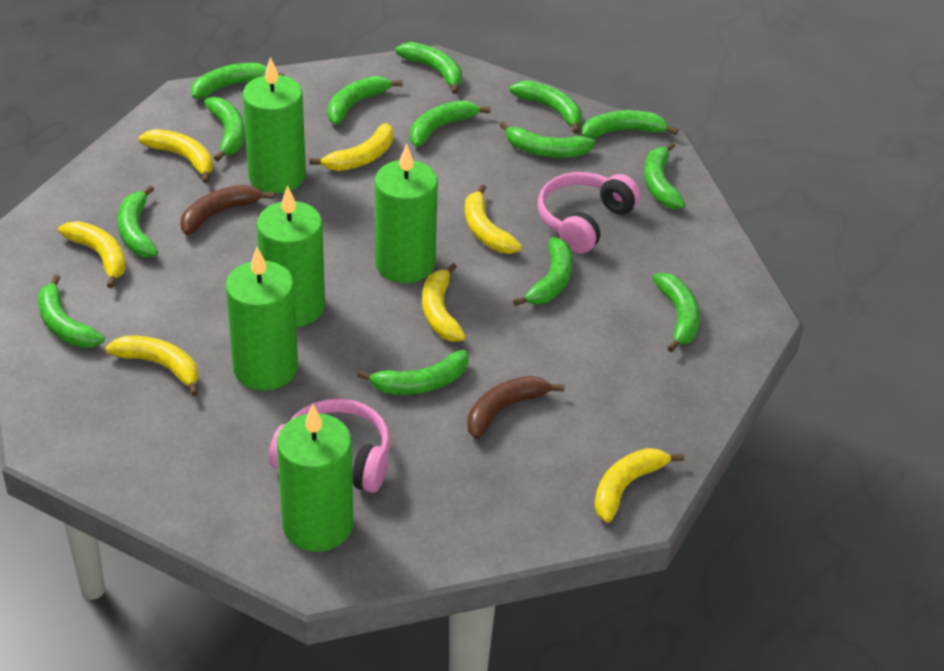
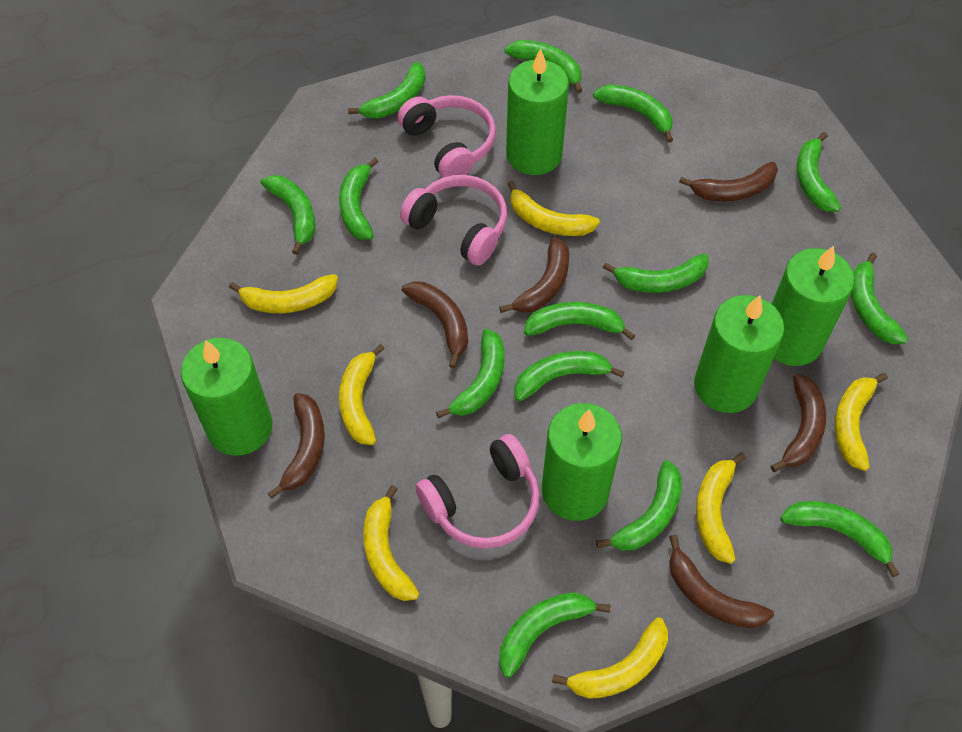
brown banana: [180,185,274,235] [467,376,565,439] = 2 -> [268,393,325,499] [402,281,468,368] [499,237,569,313] [669,535,774,628] [679,162,778,201] [771,374,826,472] = 6
pink headphones: [269,398,391,493] [537,172,640,253] = 2 -> [398,95,496,178] [400,175,507,265] [415,434,540,549] = 3

